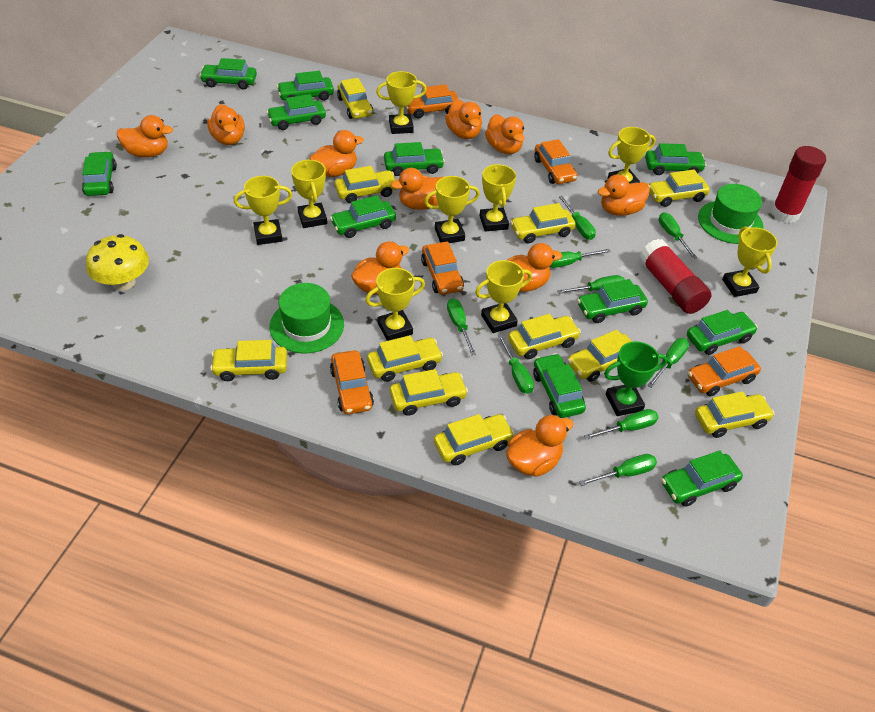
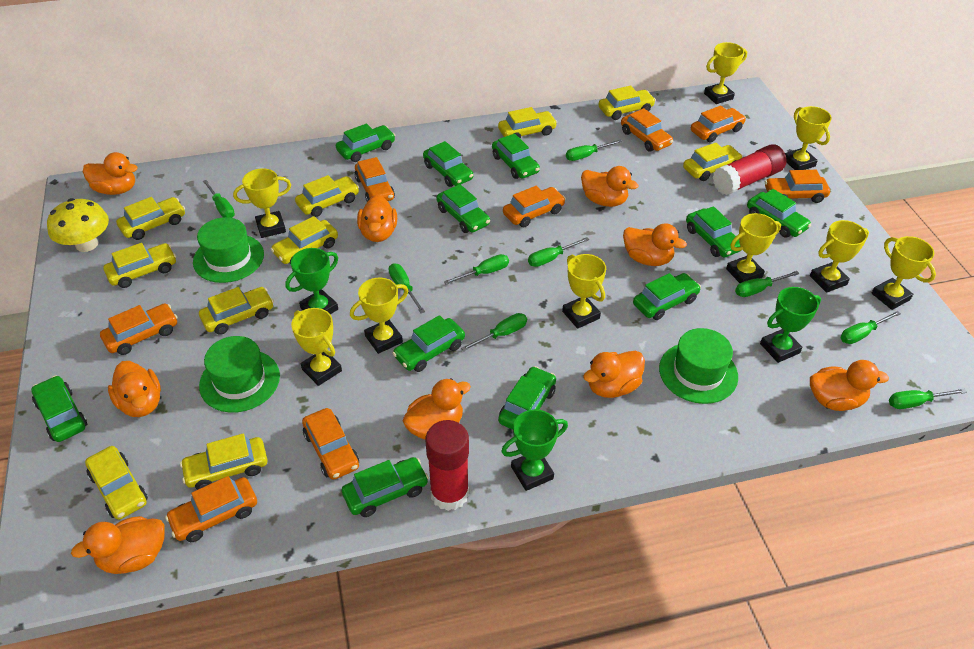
green hat: [269,283,344,354] [698,184,764,244] = 2 -> [193,217,264,283] [199,336,280,413] [659,328,738,404] = 3
green trophy: [604,341,667,416] = 1 -> [285,248,338,314] [501,409,568,491] [760,287,821,363] = 3
orange car: [330,350,374,414] [406,84,459,119] [421,241,464,295] [534,139,577,184] [688,346,761,396] = 5 -> [100,303,178,355] [165,476,257,542] [302,408,359,480] [355,157,395,202] [503,186,566,227] [621,108,673,152] [691,105,746,143] [765,170,830,203] = 8
orange duck: [117,115,173,158] [207,104,245,145] [309,130,364,177] [351,241,409,295] [391,168,443,210] [445,99,482,139] [485,114,524,154] [506,415,573,477] [507,243,562,292] [598,174,650,216] = 10 -> [71,516,165,574] [83,152,138,195] [108,361,161,417] [357,194,397,242] [402,378,471,440] [581,166,639,207] [583,351,645,398] [623,223,687,266] [810,360,889,411] = 9
yellow car: [210,340,287,381] [334,166,396,203] [337,78,373,119] [367,335,443,382] [390,369,468,416] [434,414,515,465] [508,314,581,359] [510,203,576,243] [568,330,632,382] [648,169,710,207] [695,391,775,438] = 11 -> [85,446,148,520] [103,243,176,288] [116,197,185,240] [180,433,268,490] [199,287,274,335] [271,216,338,264] [295,175,359,217] [498,107,557,139] [598,85,656,120] [683,143,743,181] = 10

